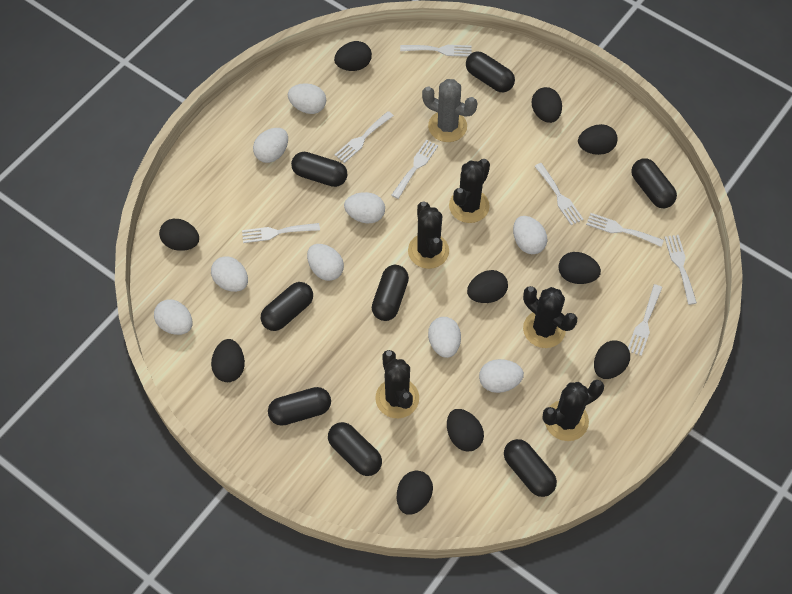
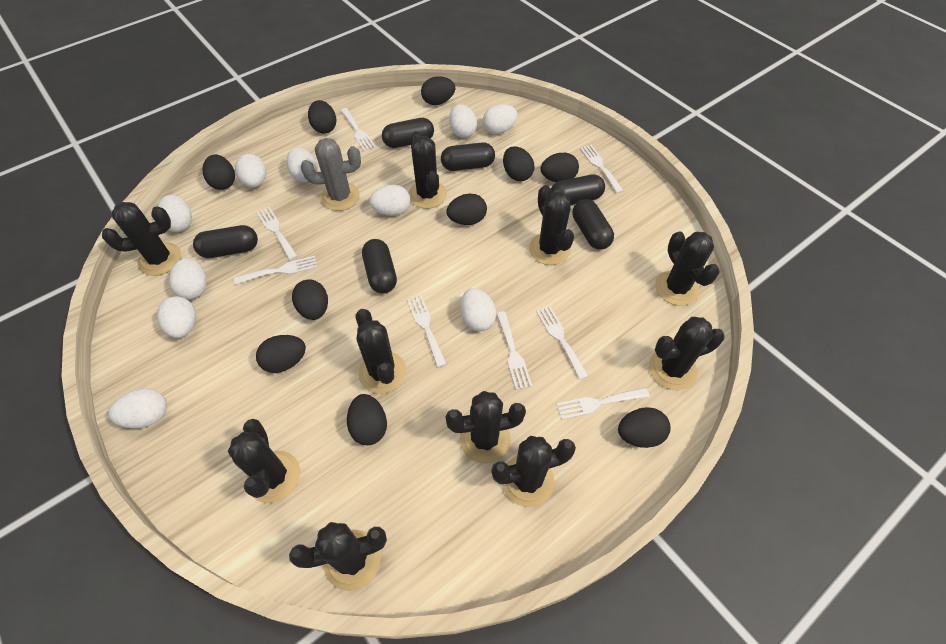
black cactus: [375,350,419,418] [408,202,449,269] [449,159,490,223] [523,286,577,348] [542,380,604,441] = 5 -> [102,202,181,276] [228,419,300,503] [289,522,387,591] [356,309,406,394] [409,131,447,209] [445,391,526,464] [491,436,576,507] [529,185,574,265] [649,317,725,390] [655,231,720,306] = 10
black capsule: [261,282,313,331] [268,387,331,426] [291,152,347,187] [328,422,382,476] [372,265,409,321] [466,52,515,92] [504,439,557,497] [631,158,677,208] = 8 -> [193,225,258,258] [362,239,397,294] [382,118,434,148] [441,142,495,171] [551,174,605,205] [573,199,614,250] = 6
white egg: [154,299,193,335] [211,256,248,292] [253,128,288,163] [288,83,326,114] [307,244,344,281] [344,192,385,224] [428,317,461,358] [479,359,524,393] [513,216,547,254] = 9 -> [108,389,167,429] [157,297,196,338] [158,195,192,232] [169,258,207,300] [235,154,266,188] [286,147,318,182] [369,185,410,216] [449,104,477,138] [460,288,496,331] [483,104,518,134] = 10

